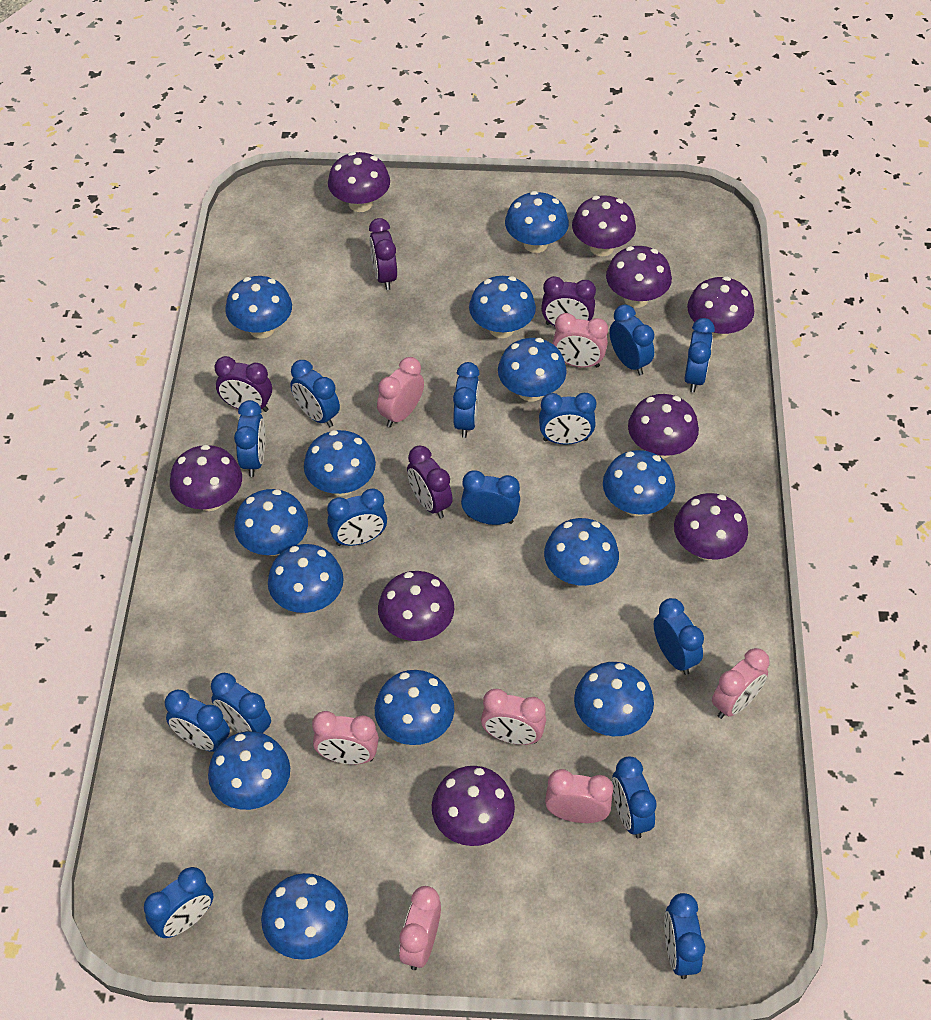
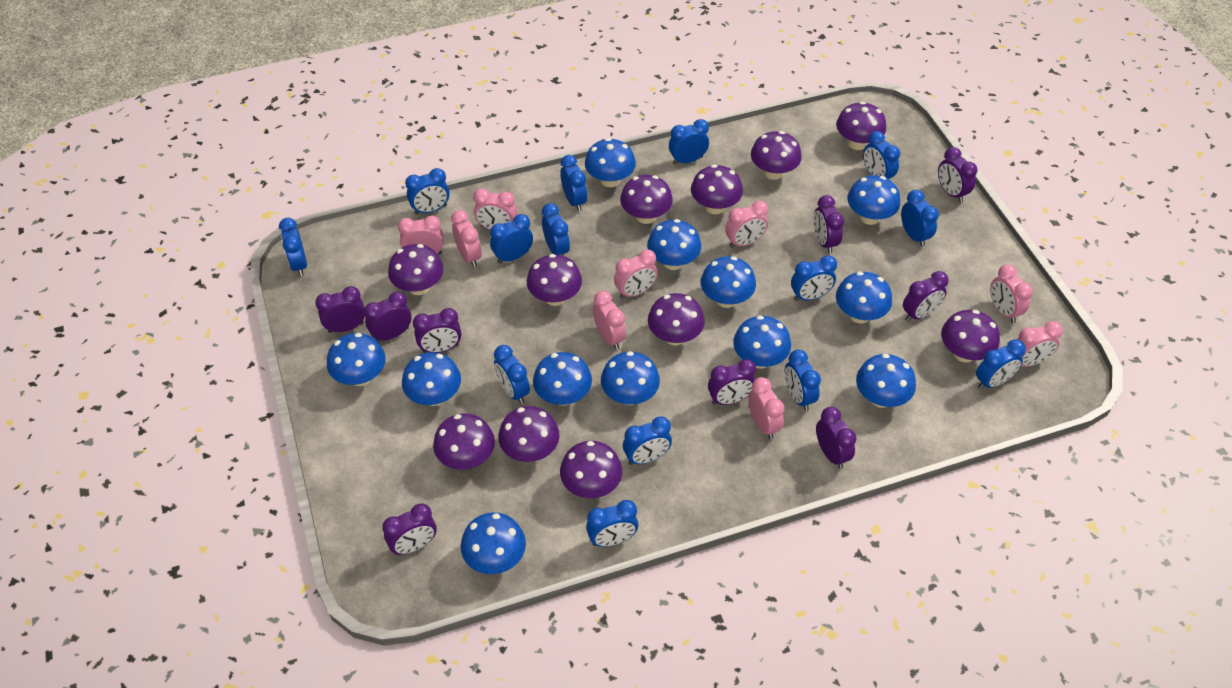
blue mushroom: [208,731,290,810] [225,276,292,338] [234,489,308,556] [261,873,348,960] [268,544,344,613] [304,430,376,496] [375,670,454,745] [469,276,536,338] [498,338,567,402] [505,191,569,253] [544,518,619,586] [574,662,654,736] [603,450,675,516] = 13 -> [327,333,385,386] [402,352,461,406] [461,512,526,574] [533,352,592,406] [585,138,636,187] [601,351,660,405] [647,219,701,270] [701,256,756,308] [733,315,791,369] [836,272,892,323] [848,175,900,225] [856,354,916,408] = 12
pink clock: [312,711,379,764] [377,357,424,427] [399,886,441,970] [481,689,546,745] [545,769,613,823] [552,313,608,368] [712,648,770,719] = 7 -> [398,216,444,254] [451,210,482,267] [473,188,517,230] [593,291,626,350] [614,249,658,299] [725,201,768,248] [748,377,785,439] [990,264,1033,323] [1017,321,1063,367] = 9
purple clock: [214,356,272,412] [369,218,397,290] [407,446,453,519] [541,276,596,326] = 4 -> [315,286,365,333] [364,292,412,342] [382,503,437,555] [413,308,461,353] [708,359,756,405] [814,195,844,254] [816,407,857,469] [903,271,949,321] [938,147,977,202] = 9
purple mushroom: [170,445,242,511] [328,152,390,212] [378,571,454,641] [432,766,515,846] [572,195,636,256] [606,246,672,308] [628,394,699,459] [674,493,748,560] [687,276,754,340] = 9 -> [388,244,443,295] [433,414,495,470] [498,406,559,462] [527,254,582,306] [560,441,622,498] [620,175,673,224] [648,293,705,345] [691,164,743,214] [751,131,802,180] [836,101,886,150] [941,310,1000,362] = 11

